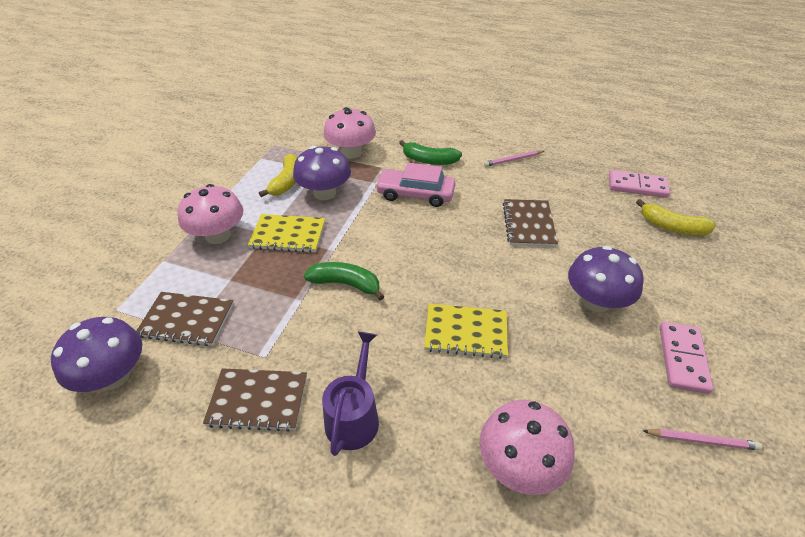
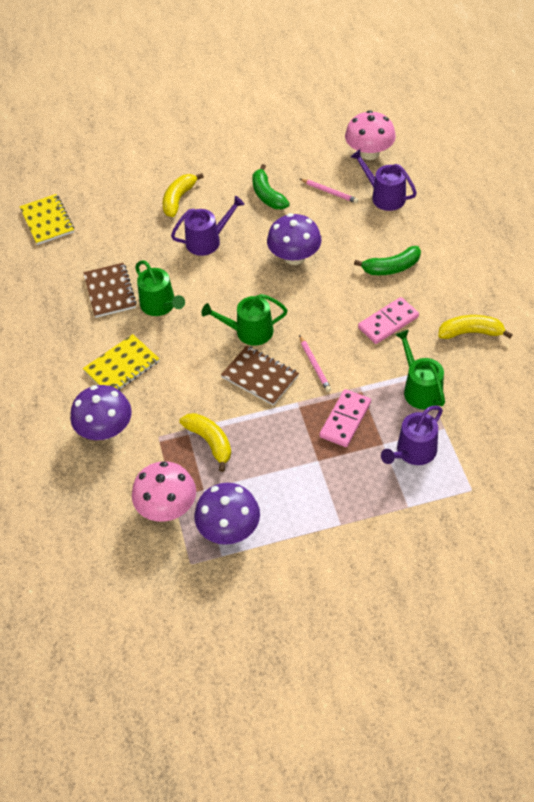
brown notebook: [136,292,233,346] [203,368,307,432] [503,199,558,247] = 3 -> [83,263,137,318] [221,346,299,406] = 2
green watering can: none = 0 -> [135,260,185,316] [201,294,288,346] [395,330,445,410] = 3
pink car: [375,163,455,207] = 1 -> none = 0
pink mushroom: [177,184,243,244] [323,107,376,159] [480,400,575,495] = 3 -> [132,461,196,522] [345,110,396,160] = 2
purple watering can: [322,332,379,456] = 1 -> [171,196,245,256] [351,149,417,211] [381,406,443,465] = 3
yellow banana: [259,153,297,197] [636,199,716,235] = 2 -> [163,173,204,217] [180,413,231,472] [438,315,513,339] = 3

